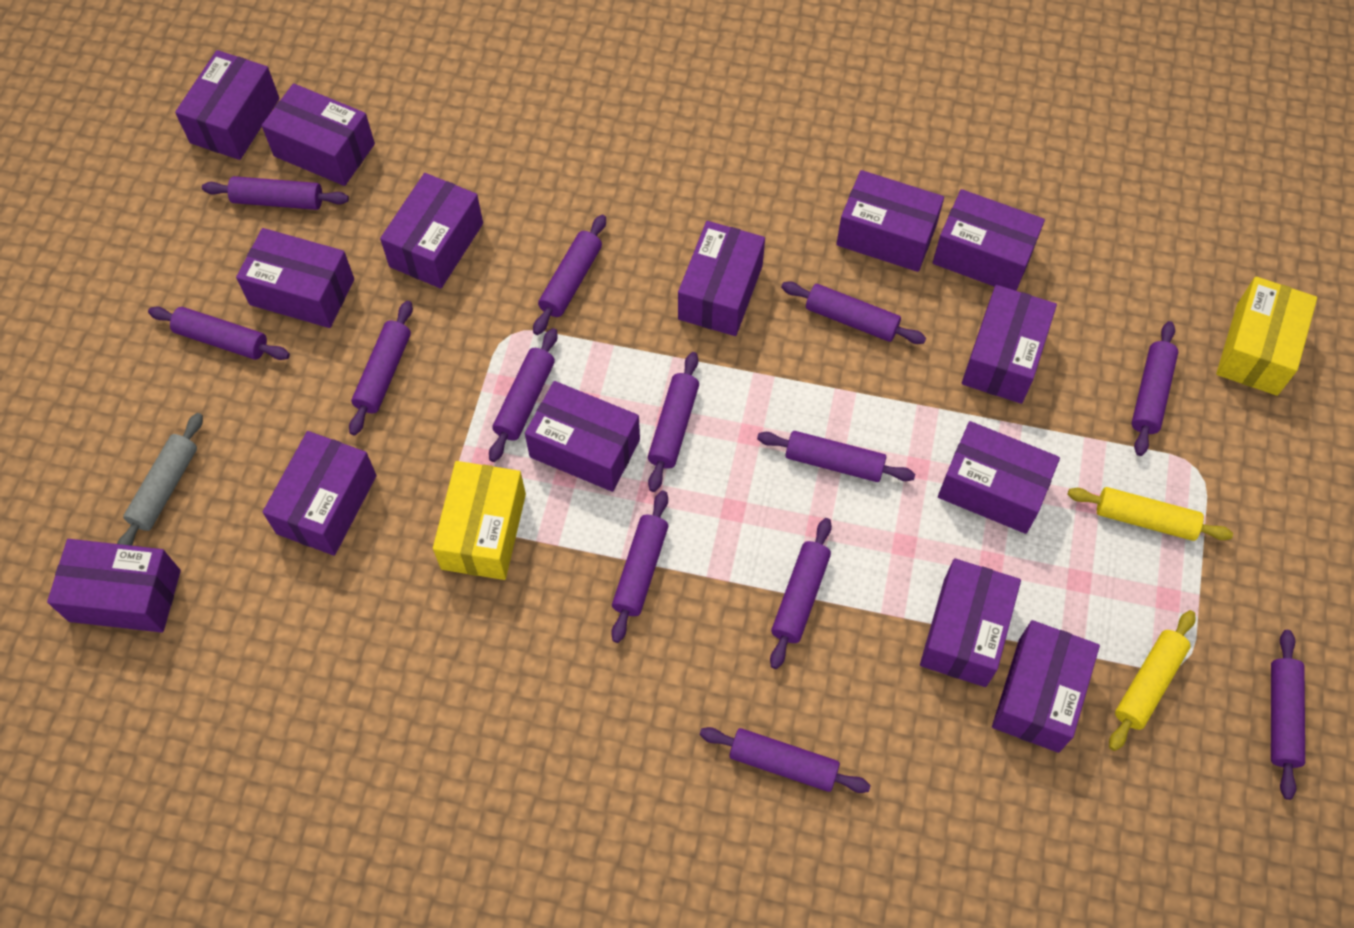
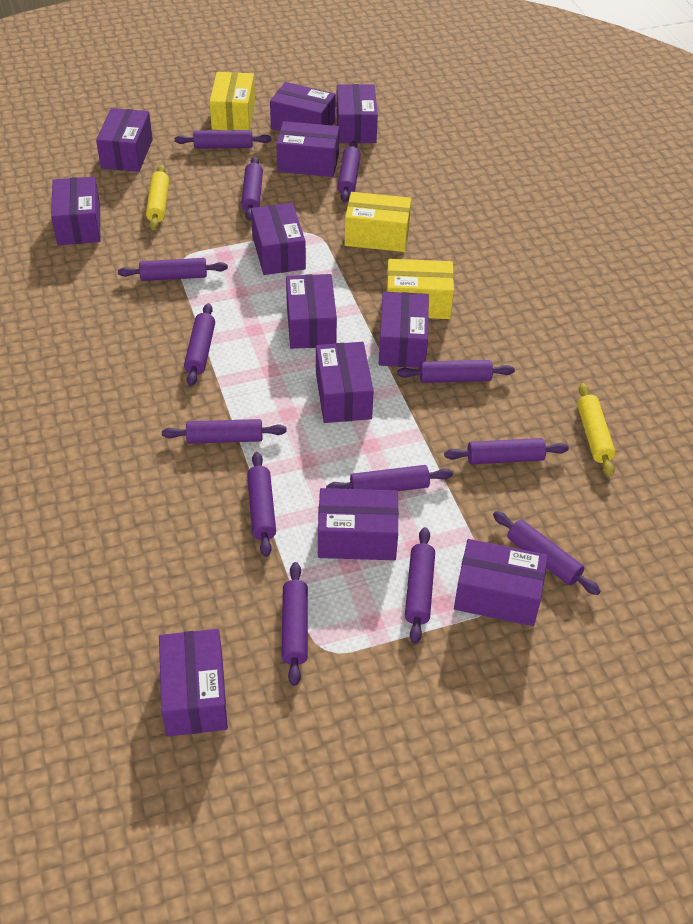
grey rolling pin: [117,413,203,546] = 1 -> none = 0
purple box: [47,539,181,633] [175,50,279,160] [236,228,354,328] [262,83,375,186] [263,431,377,556] [380,173,483,289] [525,381,640,492] [678,221,765,336] [836,170,944,272] [920,558,1021,687] [933,189,1045,291] [938,421,1060,534] [962,285,1057,404] [992,620,1100,753] = 14 -> [51,177,100,245] [96,108,153,172] [159,629,228,736] [251,203,306,275] [270,82,336,131] [276,121,339,177] [286,274,337,349] [316,342,374,423] [318,488,399,560] [336,84,378,143] [379,292,429,368] [454,539,548,626] = 12
yellow box: [433,461,526,580] [1216,276,1317,396] = 2 -> [209,72,255,130] [345,192,411,252] [386,259,454,319] = 3

